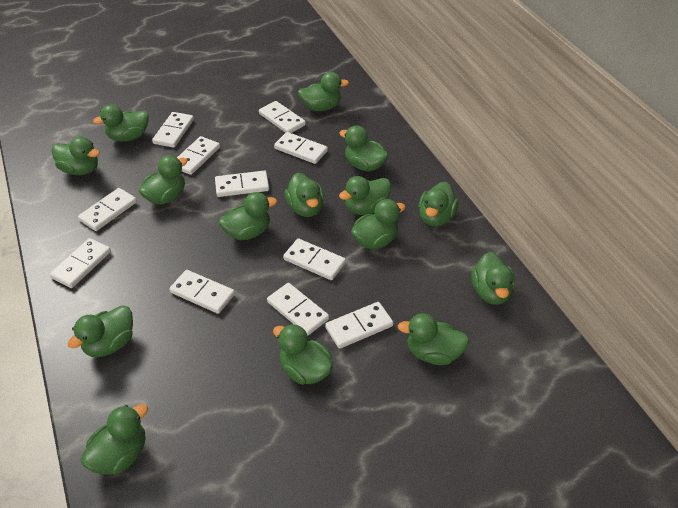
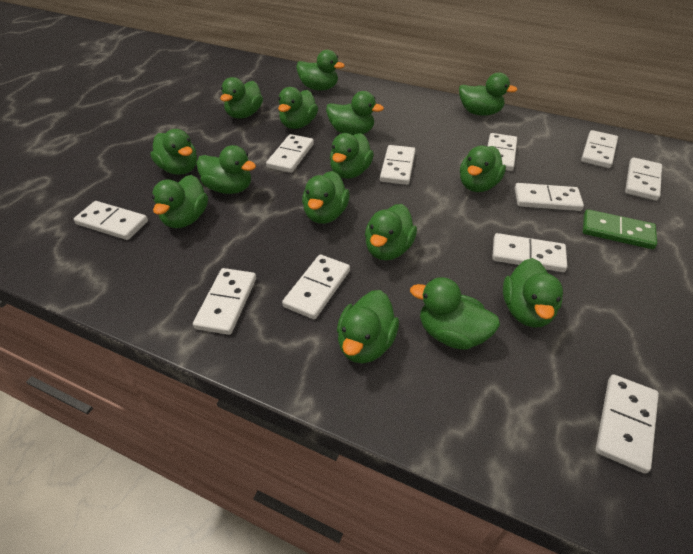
green domino: none = 0 -> [583,209,657,249] = 1

